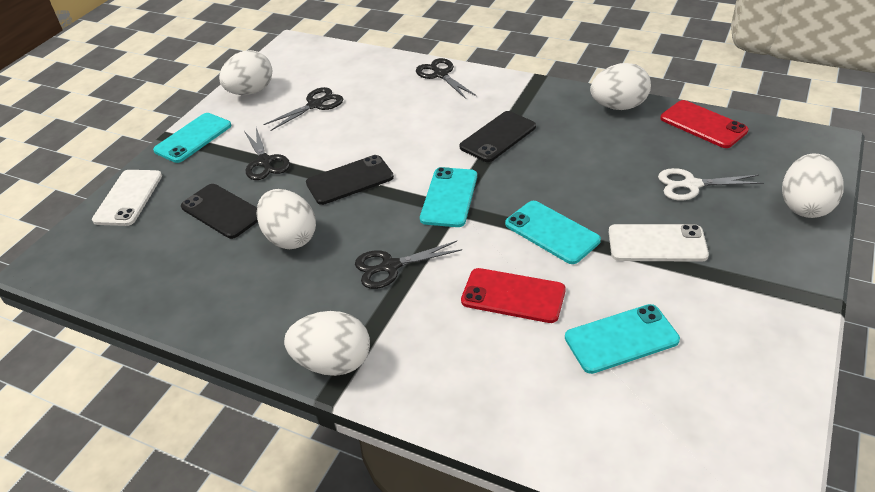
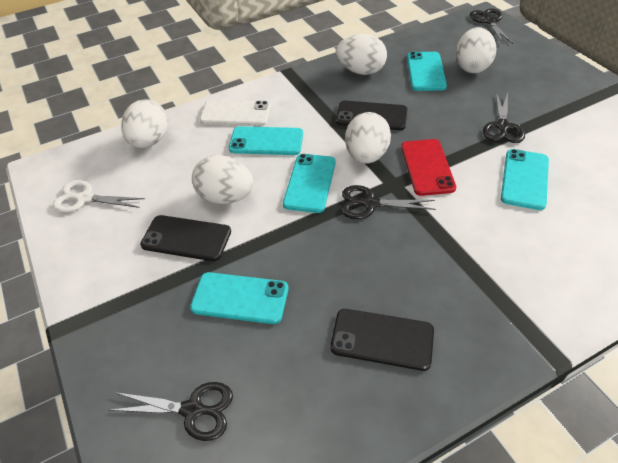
red phone: [461,268,566,323] [660,100,749,148] = 2 -> [401,139,456,196] = 1
turquoise phone: [153,113,232,163] [420,167,477,227] [505,201,601,264] [565,304,680,374] = 4 -> [190,272,288,324] [229,126,303,155] [283,154,336,213] [407,52,447,91] [501,149,549,210] = 5
white phone: [92,170,162,226] [609,224,709,262] = 2 -> [200,100,271,126] = 1

